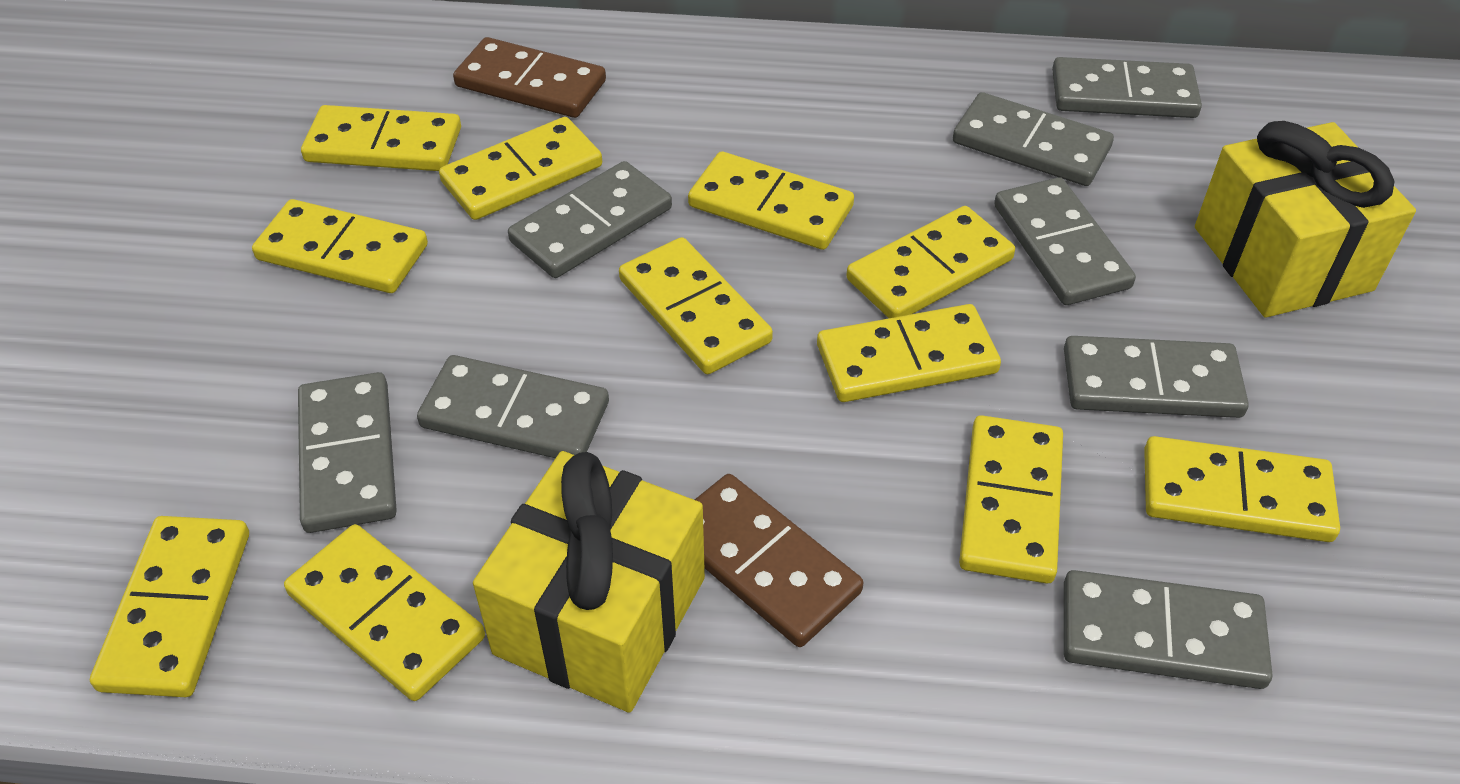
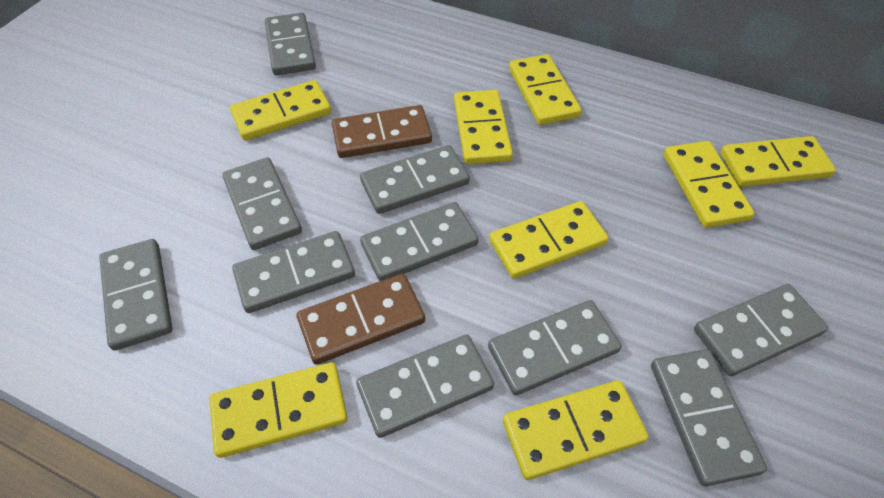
grey domino: [298,372,397,533] [417,355,609,458] [508,161,672,278] [953,92,1114,186] [994,177,1136,305] [1052,57,1202,118] [1064,336,1249,418] [1064,570,1272,689] = 8 -> [99,239,172,351] [222,157,302,250] [232,231,355,313] [265,13,316,75] [356,335,494,438] [360,145,470,214] [360,202,479,281] [488,300,622,396] [651,349,767,486] [694,284,828,376] = 10
yellow domino: [90,516,249,697] [252,199,428,293] [284,524,485,701] [301,105,461,171] [439,117,602,220] [619,237,773,374] [688,151,854,250] [817,304,1001,402] [846,206,1015,318] [959,415,1063,583] [1144,436,1340,542] = 11 -> [209,362,348,458] [230,80,331,140] [454,90,513,164] [490,201,608,279] [503,380,649,480] [509,54,582,125] [663,141,754,228] [720,136,836,187] = 8
yellow gift: [473,451,705,713] [1195,121,1416,317] = 2 -> none = 0

